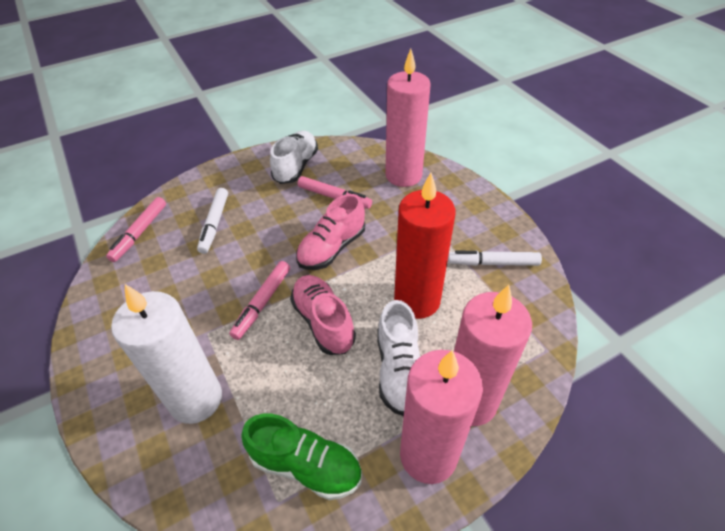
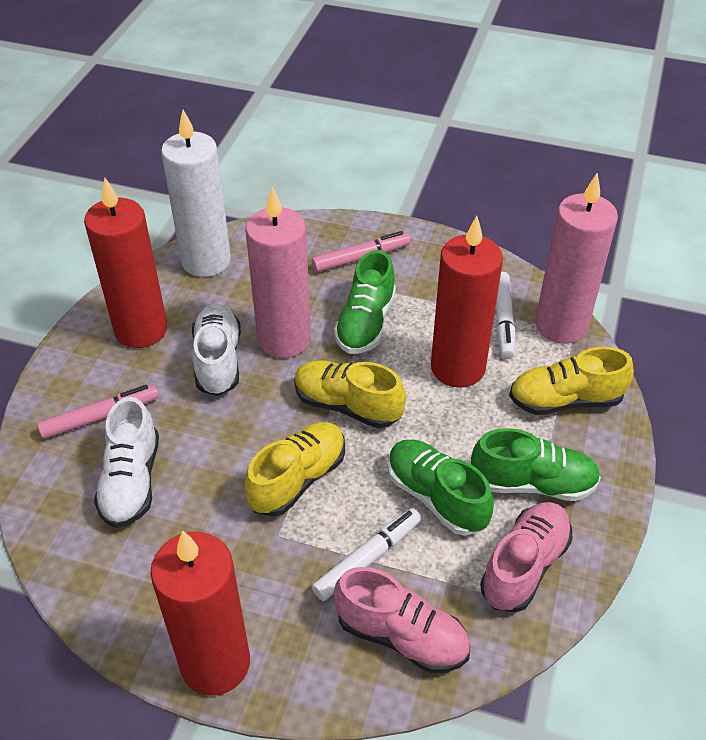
green shoe: [241,414,362,500] = 1 -> [334,250,396,354] [388,440,494,536] [471,428,601,501] = 3
pink candle: [385,49,431,187] [400,350,483,484] [454,285,532,426] = 3 -> [245,187,311,358] [535,173,618,344] = 2
pink marker: [106,197,166,262] [229,261,290,340] [298,176,372,209] = 3 -> [37,385,159,439] [312,231,411,272] = 2
red candle: [394,173,456,319] = 1 -> [84,178,167,348] [150,531,250,696] [431,216,503,388] = 3
yellow shoe: none = 0 -> [244,422,345,516] [294,360,406,428] [509,347,634,415] = 3

